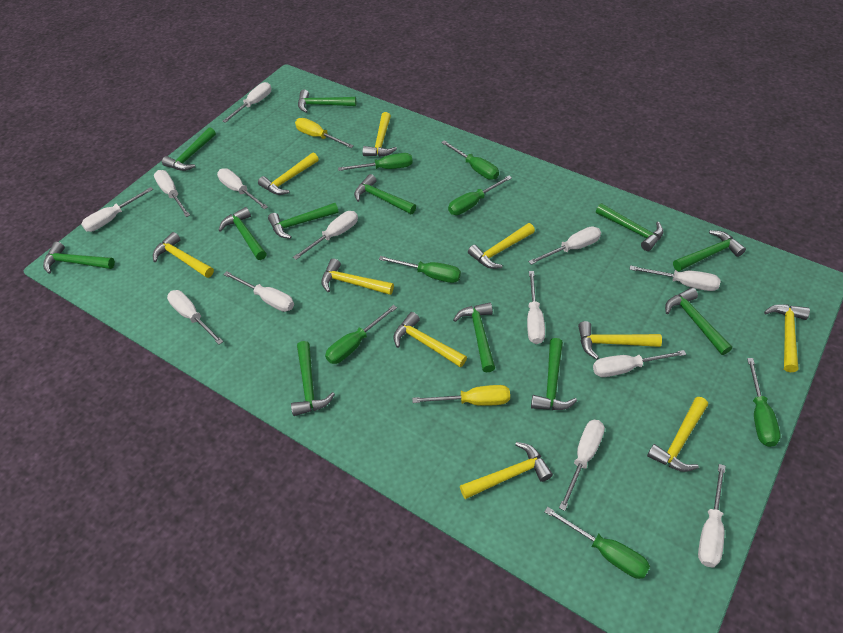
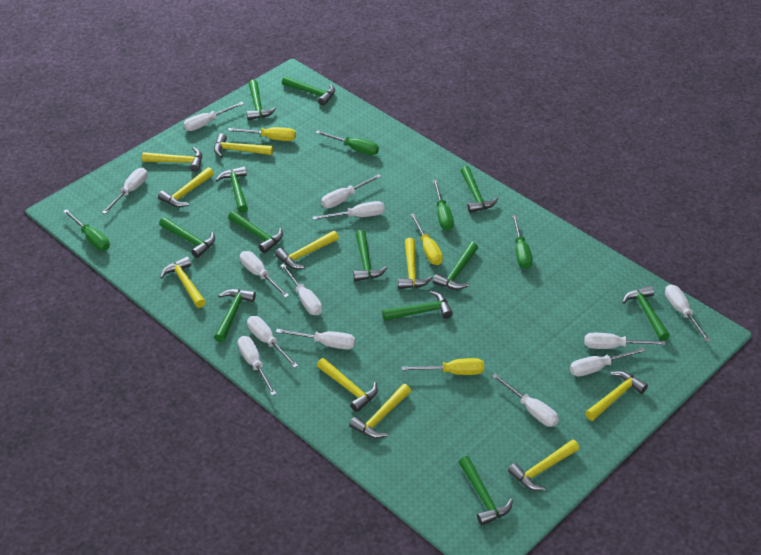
green screwdriver: [325,305,397,364] [338,153,413,171] [379,256,461,283] [441,140,499,180] [448,176,512,215] [544,507,650,579] [747,358,780,447] = 7 -> [63,209,110,251] [315,130,379,155] [433,180,454,231] [512,215,532,269] = 4
yellow screwdriver: [295,118,354,148] [412,385,510,406] = 2 -> [228,127,296,141] [402,358,484,375] [410,213,443,265] = 3

